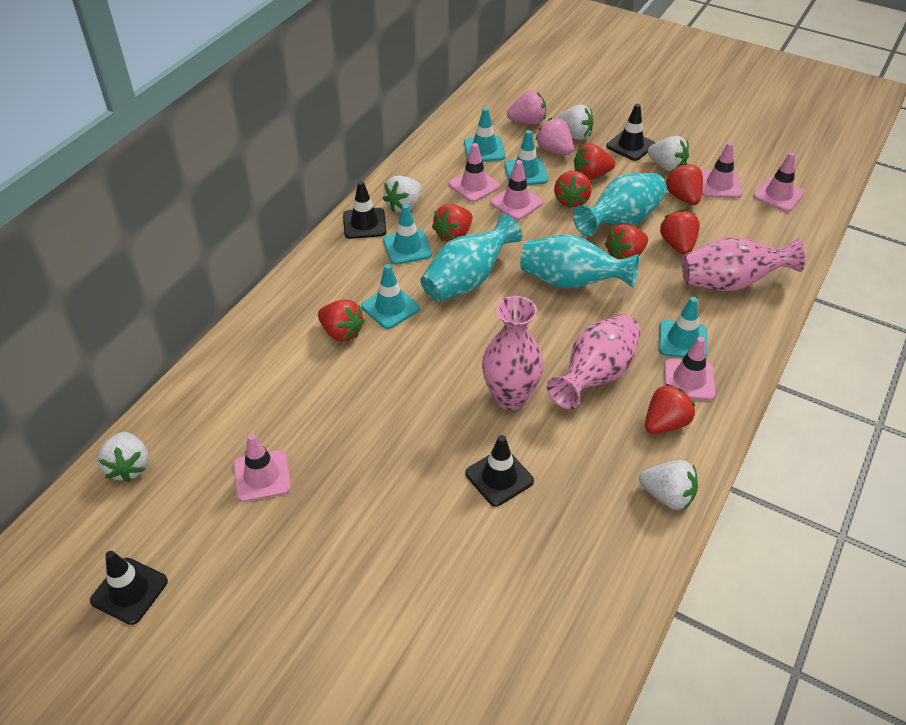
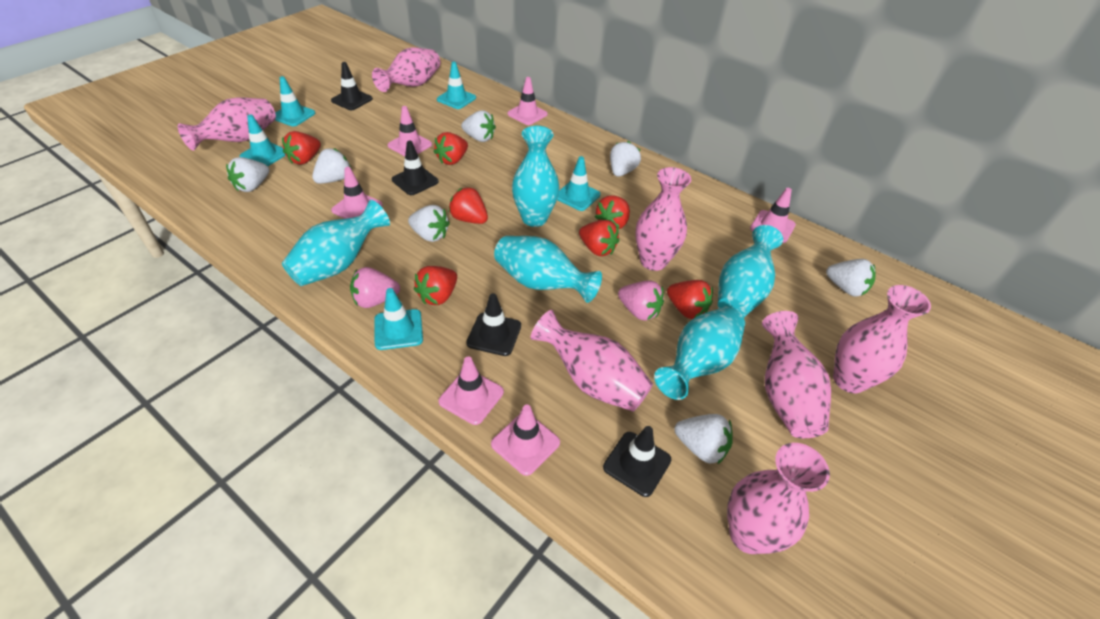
pink vase: [482,296,544,410] [547,314,641,409] [682,237,805,291] = 3 -> [178,98,276,150] [372,47,440,92] [531,310,653,412] [635,167,691,271] [727,443,830,554] [762,311,831,439] [833,285,931,393] = 7
red strawberry: [318,299,365,342] [432,204,472,242] [554,171,592,208] [574,143,615,180] [605,224,648,259] [645,384,695,434] [660,210,700,255] [666,163,703,205] = 8 -> [282,131,321,165] [414,266,457,305] [434,132,468,165] [449,187,488,224] [579,220,620,256] [595,195,630,229] [667,280,713,319] = 7
turquoise vase: [420,214,522,302] [520,235,639,289] [573,173,667,236] = 3 -> [282,200,390,286] [494,236,602,303] [512,126,560,227] [654,307,745,400] [718,225,783,317] = 5
white strawberry: [97,432,149,482] [383,176,421,213] [556,105,594,140] [639,460,698,510] [647,136,689,172] = 5 -> [226,157,270,192] [312,148,352,184] [408,205,450,242] [461,110,496,142] [610,141,641,177] [674,414,733,465] [826,259,876,297] = 7

